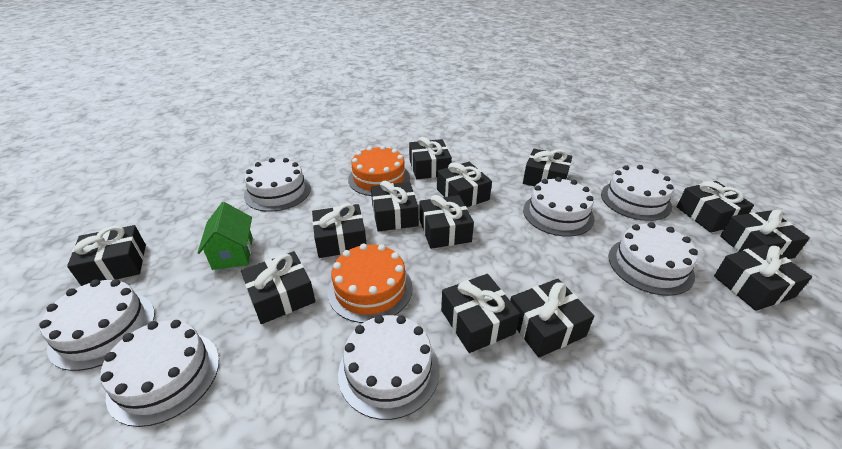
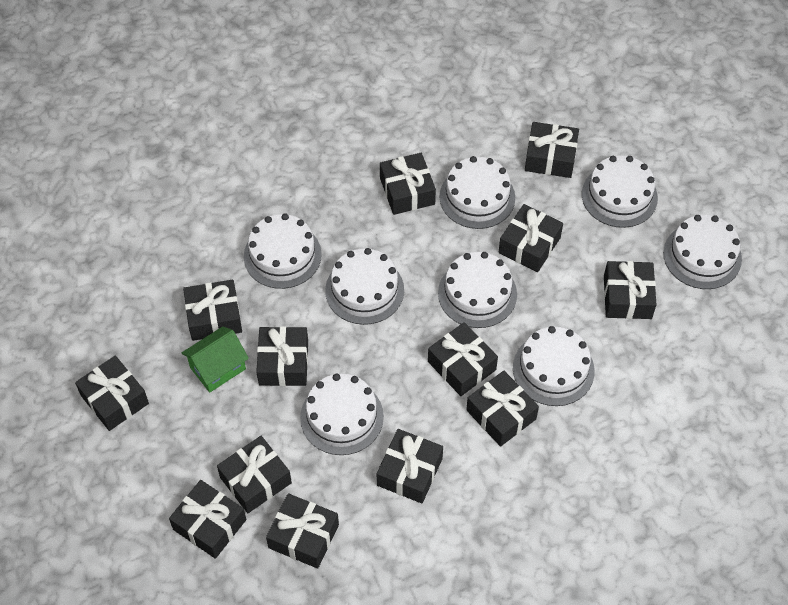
orange cake: [328,243,413,323] [348,145,410,196] = 2 -> none = 0
white cake: [39,279,155,371] [100,320,219,427] [244,158,311,212] [338,315,439,420] [523,177,595,237] [601,165,674,221] [608,222,698,296] = 7 -> [244,213,322,289] [300,374,384,455] [325,248,404,325] [438,252,517,328] [439,156,515,229] [513,326,595,406] [582,155,658,228] [663,215,742,289] = 8

